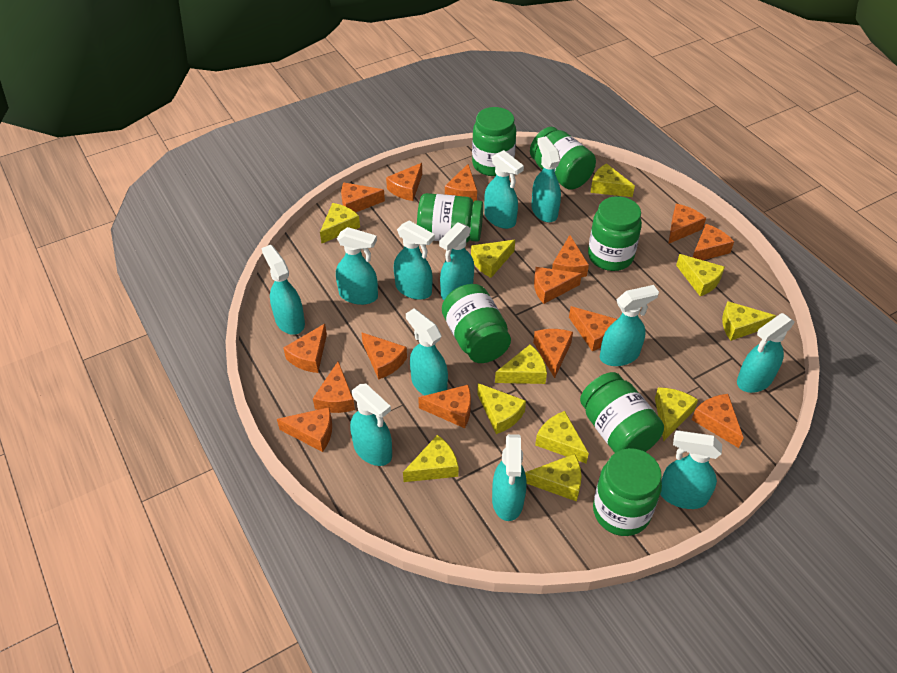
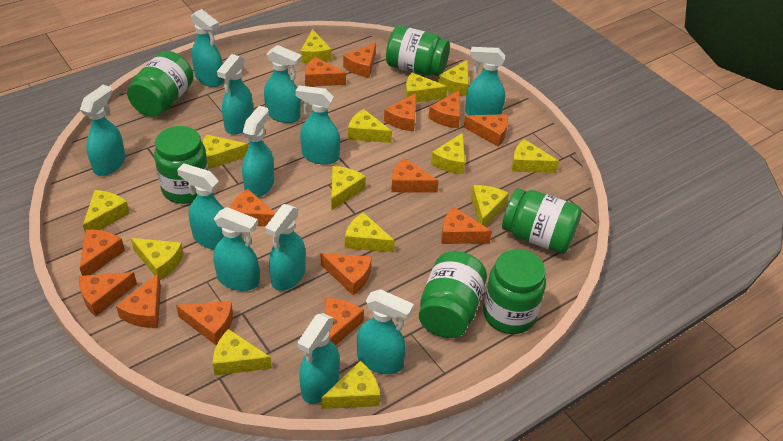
green jar: [417,193,483,243] [442,284,511,363] [472,107,516,176] [530,127,596,190] [580,372,664,453] [588,196,642,271] [593,448,662,536] = 7 -> [127,51,193,117] [154,126,209,204] [386,26,450,76] [419,251,487,338] [483,249,546,334] [502,188,582,254] = 6
orange cheese: [277,407,332,452] [283,324,327,373] [313,362,355,413] [341,182,385,212] [361,332,407,380] [386,163,422,201] [418,385,471,428] [445,164,477,202] [533,329,573,378] [534,267,582,304] [552,235,589,277] [569,306,617,351] [668,204,706,244] [692,394,744,448] [693,224,734,260] = 15 -> [79,272,137,317] [80,230,125,276] [116,274,161,328] [176,301,233,345] [230,189,276,226] [305,57,346,87] [321,253,372,295] [325,298,364,346] [343,43,376,78] [384,93,416,131] [391,158,439,193] [428,90,460,128] [441,207,492,244] [464,114,508,147] = 14
yellow cheese: [320,203,360,243] [403,435,458,482] [471,240,515,278] [477,383,526,434] [495,345,547,384] [525,454,581,502] [535,411,589,463] [590,163,635,197] [655,387,698,441] [676,254,725,296] [722,301,776,341] = 11 -> [83,190,130,231] [131,238,184,280] [203,134,248,169] [213,329,272,375] [300,29,332,63] [321,361,380,409] [331,166,366,211] [345,212,395,252] [348,109,392,143] [405,72,448,102] [431,133,465,174] [438,60,469,96] [471,185,509,226] [512,139,559,173] = 14

